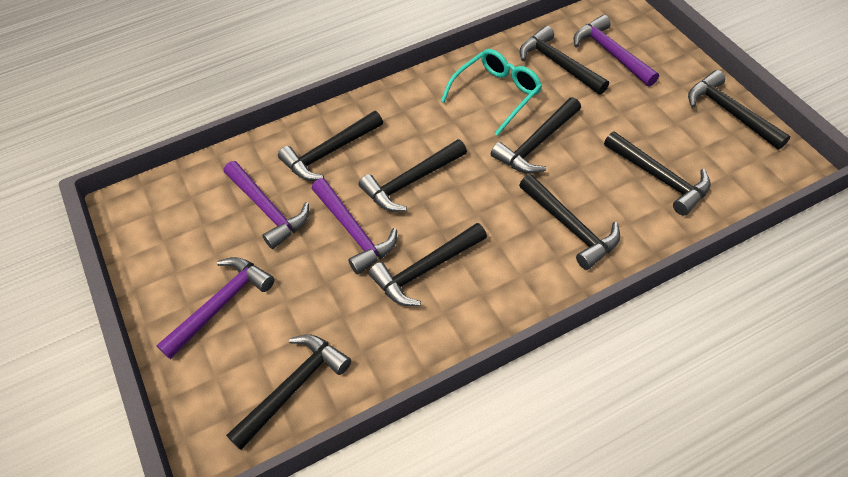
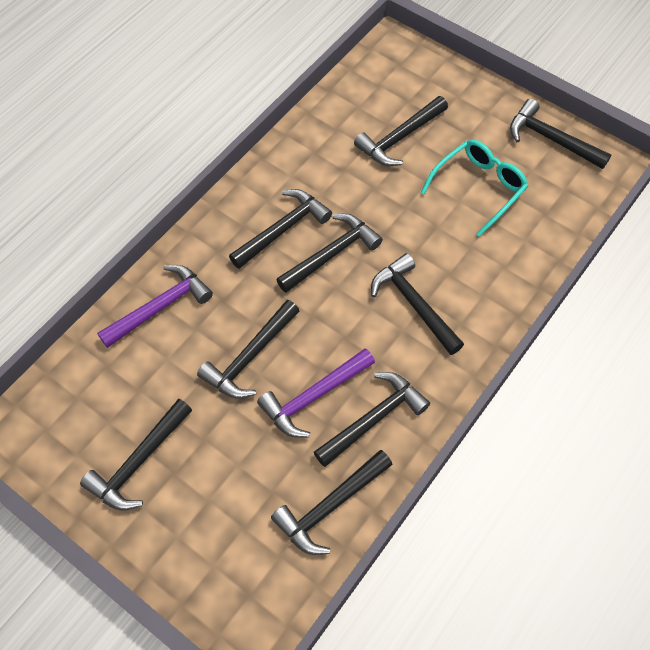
purple hammer: [156,257,274,359] [224,161,309,249] [312,178,397,275] [574,15,659,87] = 4 -> [97,265,213,348] [257,348,375,438] = 2

